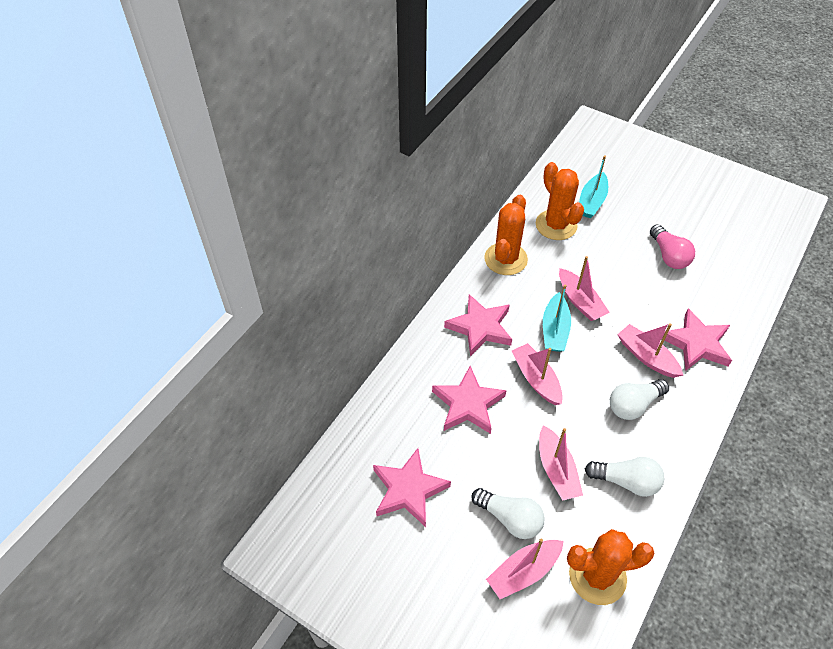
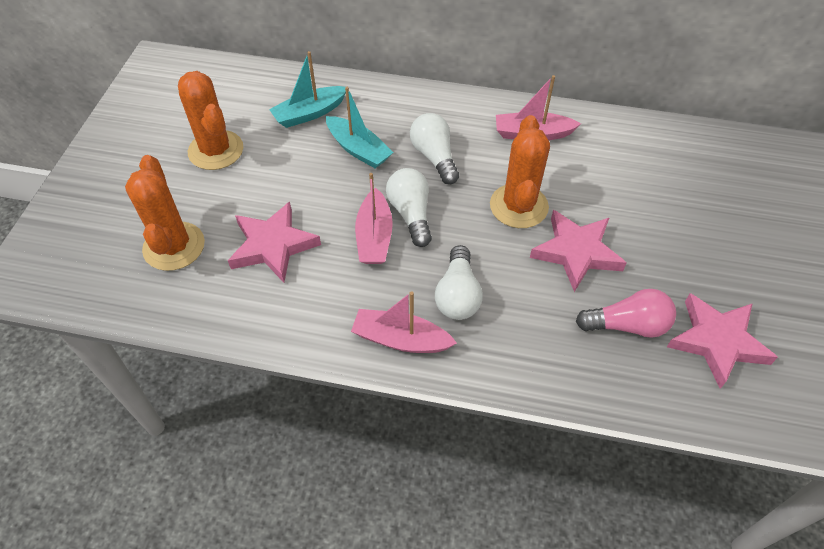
pink boat: [486,538,564,599] [512,343,563,405] [539,425,583,501] [559,256,610,321] [617,323,683,378] = 5 -> [351,291,457,353] [355,173,393,264] [496,75,581,140] = 3
pink star: [373,448,451,527] [432,366,507,434] [444,294,512,356] [662,308,732,371] = 4 -> [228,201,321,283] [530,210,627,292] [667,293,778,389] = 3

